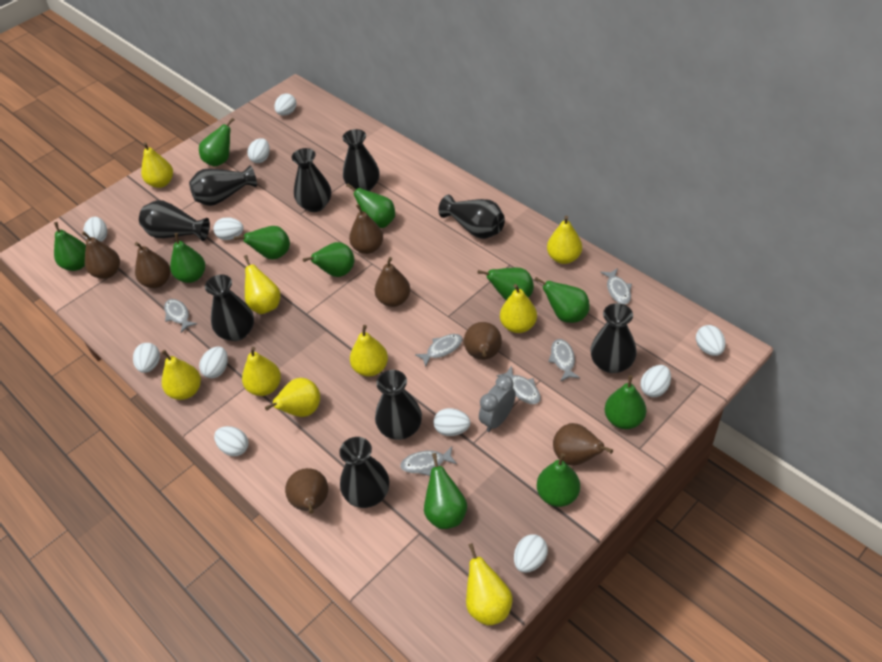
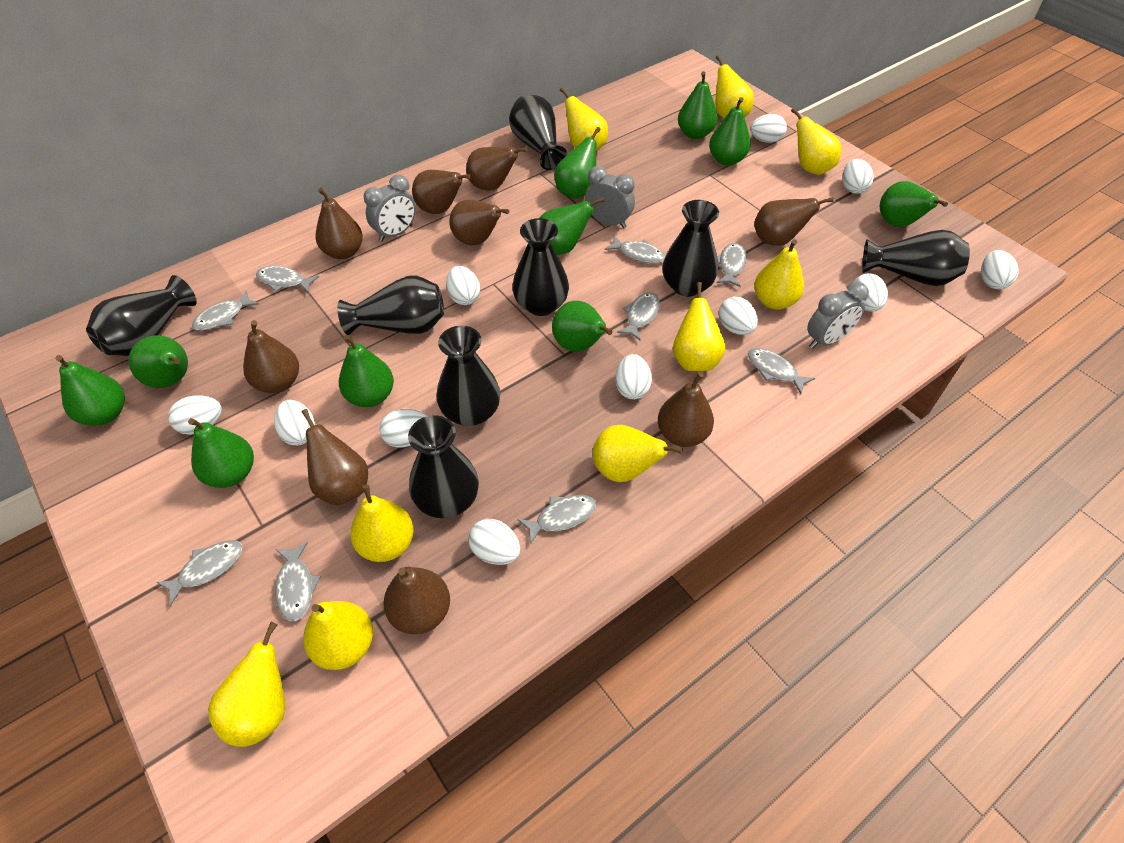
black vase: [139,200,210,241] [189,165,257,206] [205,275,254,341] [292,148,331,212] [339,437,389,508] [342,129,380,191] [375,370,422,440] [438,195,505,239] [590,303,637,373] = 9 -> [86,275,197,356] [337,275,444,335] [408,415,479,518] [437,326,500,426] [509,95,567,170] [512,218,569,316] [662,200,719,297] [862,230,970,286] = 8
brown pear: [82,231,120,279] [135,242,170,288] [285,468,328,514] [349,204,383,254] [375,257,410,307] [464,322,502,360] [553,423,613,466] = 7 -> [243,320,299,393] [302,409,368,506] [316,188,363,259] [383,567,450,634] [412,170,471,214] [449,199,509,245] [466,147,527,191] [658,372,714,447] [754,197,834,246] = 9
green pear: [54,222,86,271] [170,233,205,283] [199,118,235,167] [234,226,290,260] [303,242,354,277] [346,183,395,228] [424,453,467,529] [478,267,534,300] [535,277,590,323] [537,453,580,507] [605,375,646,429] = 11 -> [55,355,125,426] [128,335,188,388] [188,418,254,488] [339,335,394,407] [540,197,605,255] [552,301,613,352] [554,127,601,199] [678,71,717,139] [709,97,751,166] [880,181,948,227] = 10
grey clock: [479,375,516,432] = 1 -> [364,175,416,242] [585,166,635,228] [807,282,869,349] = 3
grey fish: [164,299,197,333] [400,447,457,476] [415,334,463,367] [497,366,541,404] [548,339,580,382] [600,268,632,304] = 6 -> [157,540,243,606] [192,291,259,331] [256,266,319,292] [275,542,321,621] [518,495,597,545] [605,235,666,264] [617,292,660,341] [716,243,747,287] [748,348,815,394] = 9

